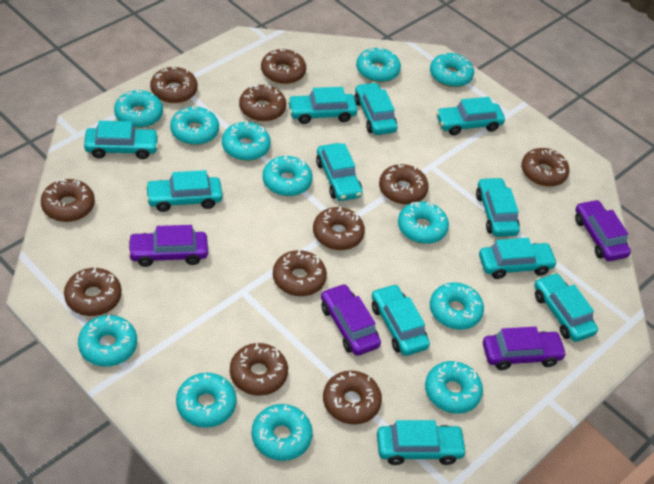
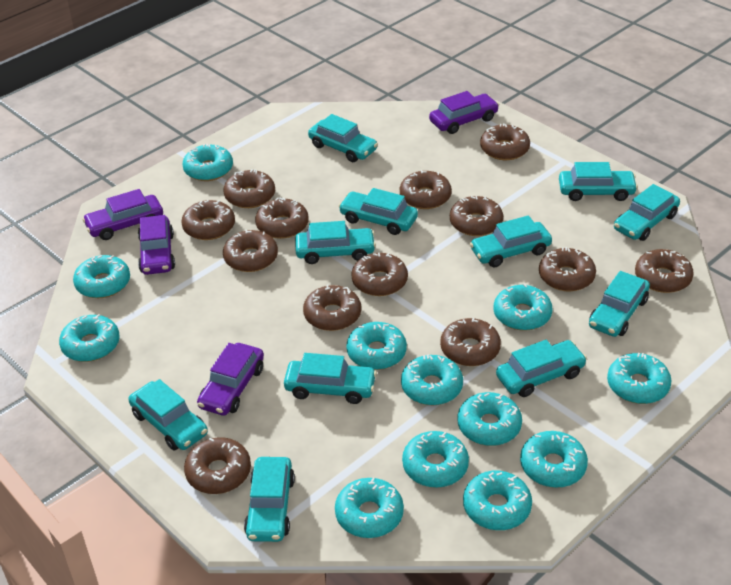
brown donut: [41,179,95,222] [64,268,122,316] [150,66,198,103] [230,343,288,396] [239,84,286,121] [261,48,306,84] [273,250,327,296] [313,207,365,250] [323,371,382,424] [379,164,429,205] [521,148,569,186] = 11 -> [181,200,235,240] [184,437,251,494] [223,169,275,208] [223,230,278,272] [255,197,309,239] [303,285,361,331] [351,253,408,296] [400,170,452,209] [440,318,501,366] [450,196,503,236] [480,123,530,160] [539,247,596,291] [635,249,694,293] = 13

